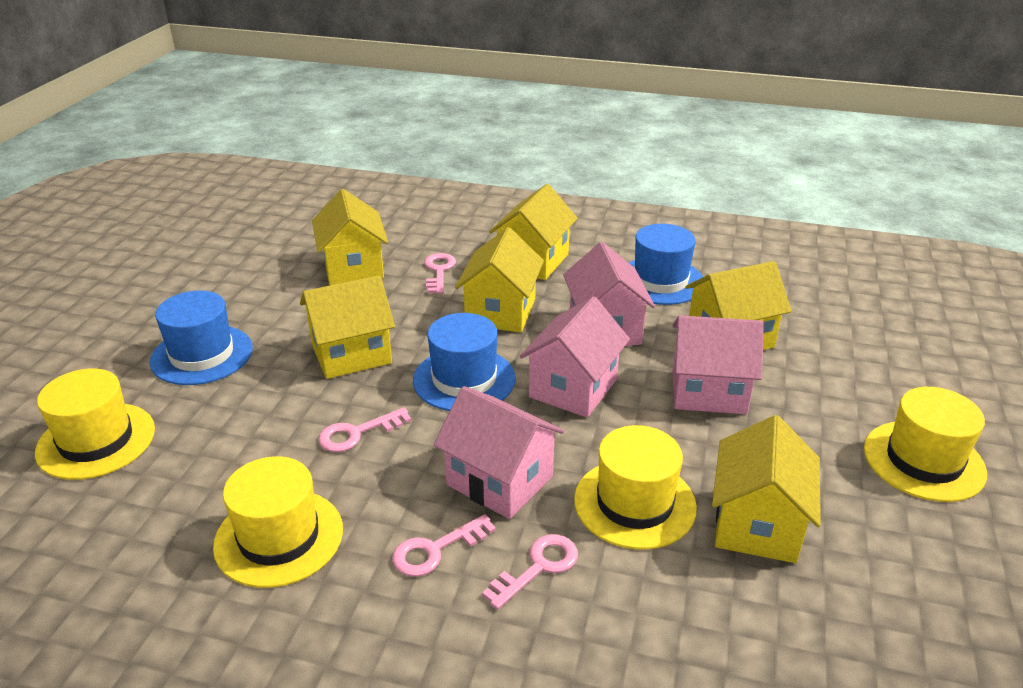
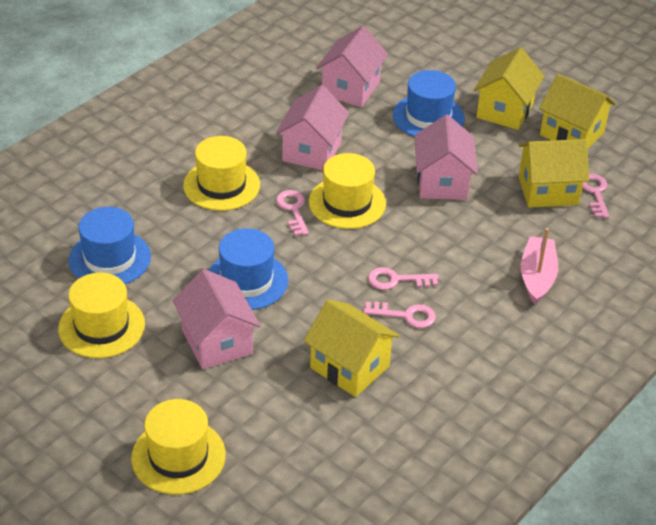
pink boat: none = 0 -> [521,228,558,305] = 1
yellow house: [300,275,395,379] [312,189,388,285] [455,227,544,333] [489,184,578,280] [685,261,792,350] [712,415,821,563] = 6 -> [304,300,400,397] [474,47,545,130] [518,139,590,208] [539,74,616,149] = 4

